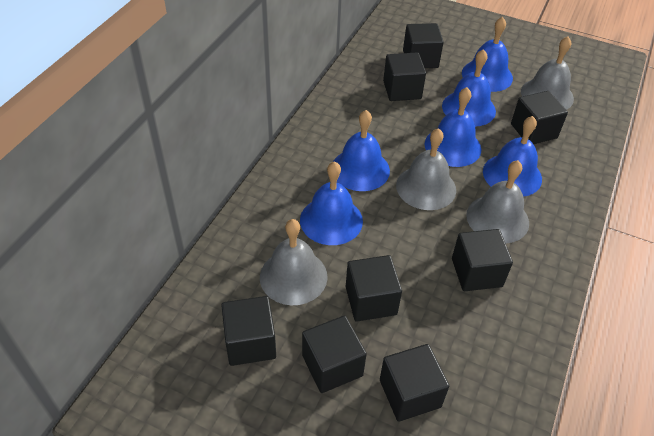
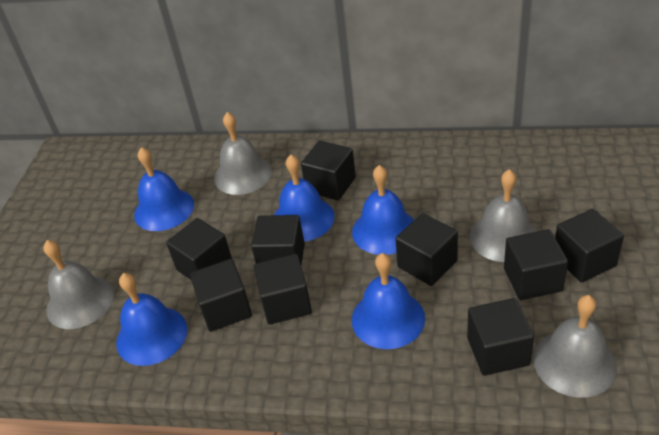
black cube: [221,296,276,366] [302,316,367,393] [346,255,402,322] [380,344,449,422] [383,52,426,101] [403,23,444,68] [452,229,513,291] [511,91,568,144] = 8 -> [166,218,232,280] [190,259,252,332] [251,215,305,265] [254,254,312,325] [301,140,356,200] [396,213,458,286] [467,298,534,376] [504,229,568,300] [555,209,624,283] = 9
blue bell: [300,161,363,245] [333,110,390,191] [425,87,481,167] [442,49,496,127] [462,17,513,92] [483,116,542,197] = 6 -> [116,273,187,366] [134,147,194,231] [274,155,335,242] [352,165,414,255] [352,253,425,349] = 5

